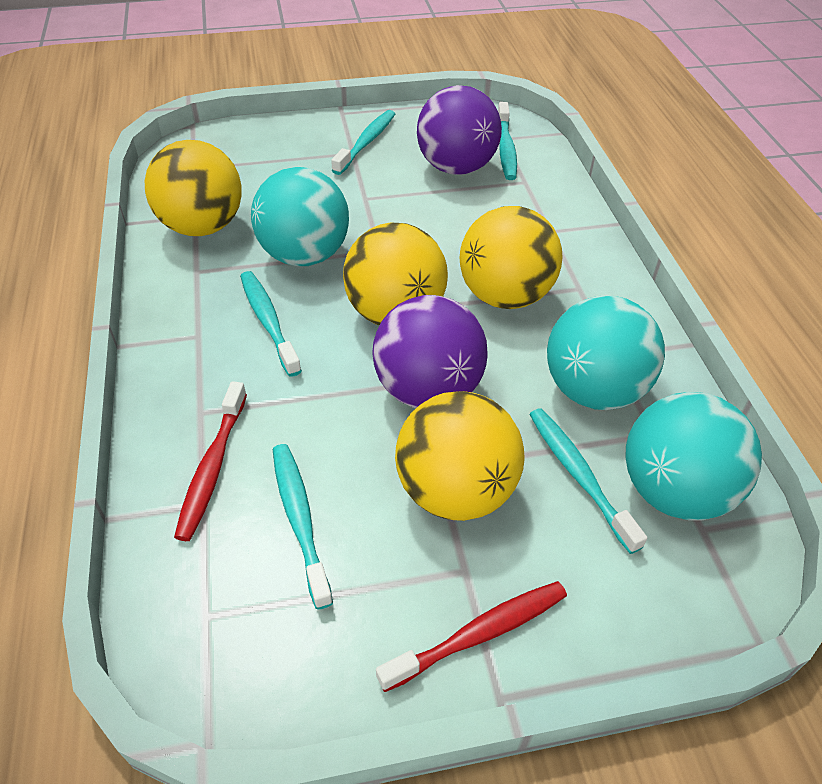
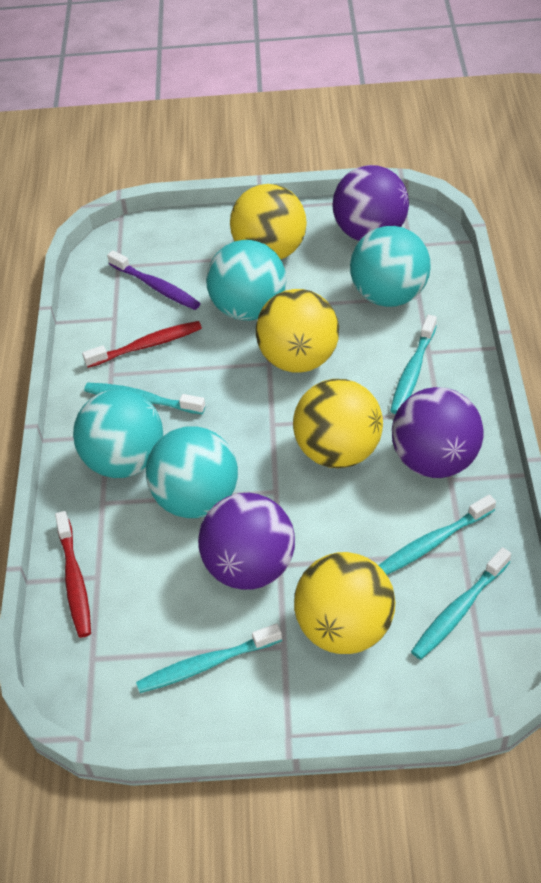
purple ball: [372,295,488,408] [417,85,502,175] = 2 -> [198,493,295,590] [333,165,409,241] [392,387,483,478] = 3
purple toothbrush: none = 0 -> [107,250,201,310] = 1
turquoise ball: [251,167,349,266] [547,296,665,410] [625,392,762,520] = 3 -> [73,389,163,478] [146,426,238,518] [206,240,286,321] [350,226,431,307] = 4

